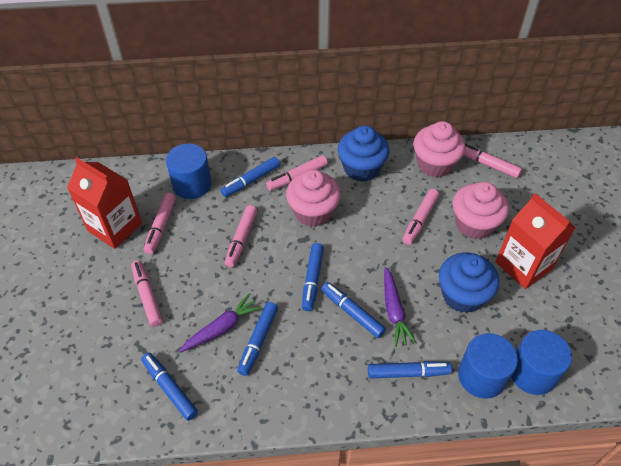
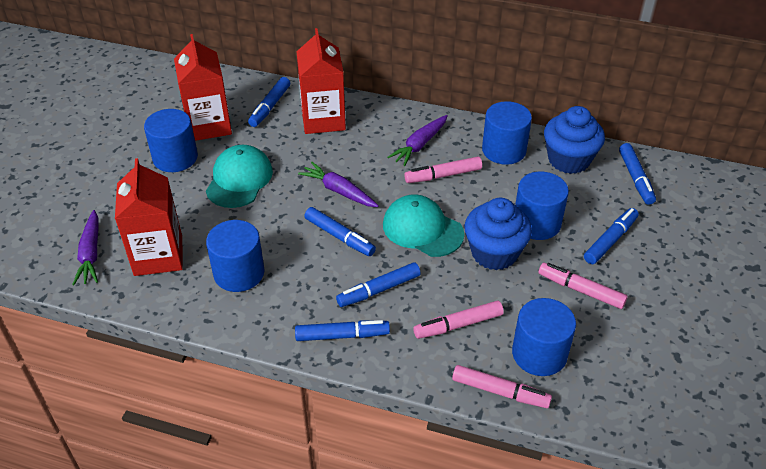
blue cylinder: [166,143,212,199] [458,333,518,399] [511,330,572,395] = 3 -> [144,109,198,172] [206,220,265,292] [482,101,532,165] [512,298,576,376] [515,172,569,240] = 5
pink cupcake: [286,169,341,227] [414,121,465,178] [453,182,509,239] = 3 -> none = 0
pink marker: [131,260,163,327] [144,193,176,254] [225,205,257,267] [266,155,328,191] [402,189,439,245] [464,144,522,178] = 6 -> [404,157,482,183] [413,300,504,339] [452,365,552,408] [539,263,628,309] = 4
purple carrot: [179,293,262,352] [384,267,416,347] = 2 -> [72,210,98,285] [298,162,379,207] [387,115,448,166] = 3
red carton: [67,157,142,249] [496,193,576,289] = 2 -> [115,158,183,276] [174,34,232,141] [296,28,346,134] = 3
turquoise cap: none = 0 -> [206,145,273,208] [383,195,464,257] = 2

